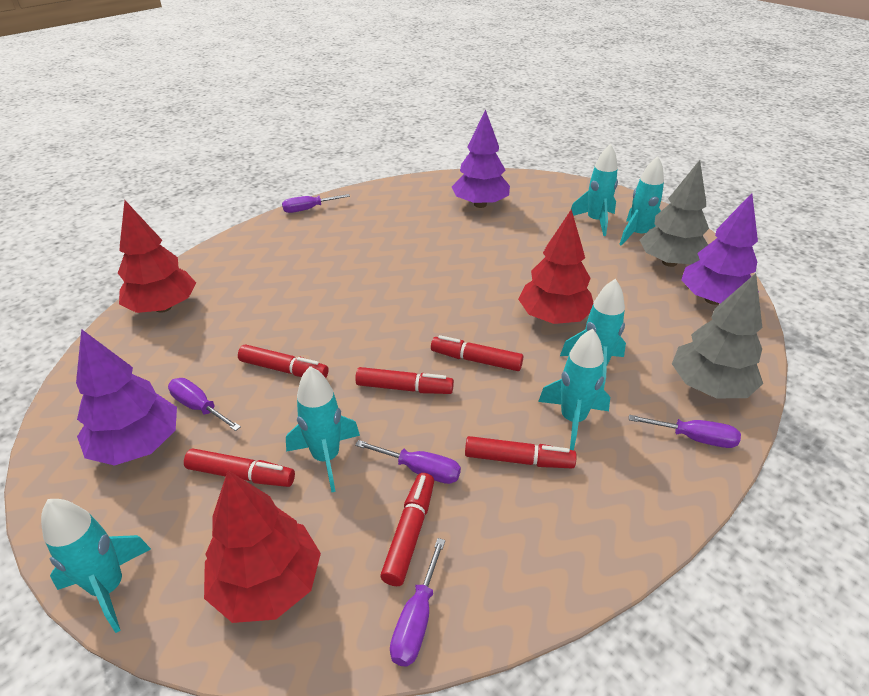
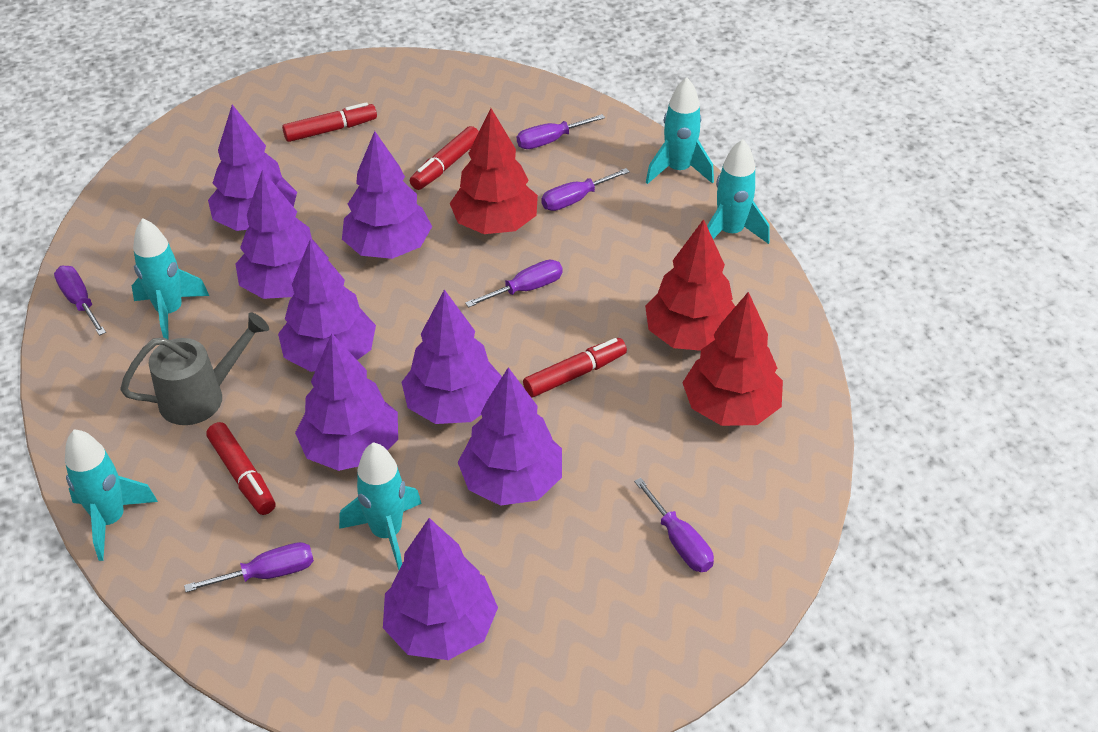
grey tree: [640,160,709,267] [672,273,763,398] = 2 -> none = 0
grey watering can: none = 0 -> [120,312,269,425] = 1
purple screwdriver: [168,378,241,431] [282,194,350,213] [355,440,461,484] [390,538,445,667] [629,415,741,448] = 5 -> [54,266,106,336] [184,542,314,592] [465,260,563,308] [517,114,605,149] [541,168,630,211] [634,478,714,572] = 6
purple tree: [76,329,177,466] [452,109,510,208] [681,193,759,305] = 3 -> [208,105,297,231] [235,169,329,299] [278,239,376,372] [295,333,398,471] [342,131,432,259] [383,518,498,660] [402,290,502,424] [458,367,562,506] = 8
red marker: [184,448,295,487] [238,344,329,378] [355,367,454,394] [380,473,434,586] [431,335,523,371] [465,436,577,468] = 6 -> [206,422,275,515] [282,102,377,142] [410,126,479,190] [523,338,627,397] = 4
turquoise rocket: [41,499,151,633] [286,366,360,492] [538,329,610,450] [560,279,626,389] [571,144,618,236] [619,156,664,246] = 6 -> [65,429,158,561] [132,218,209,340] [339,442,422,570] [646,77,714,184] [707,139,770,244] = 5

